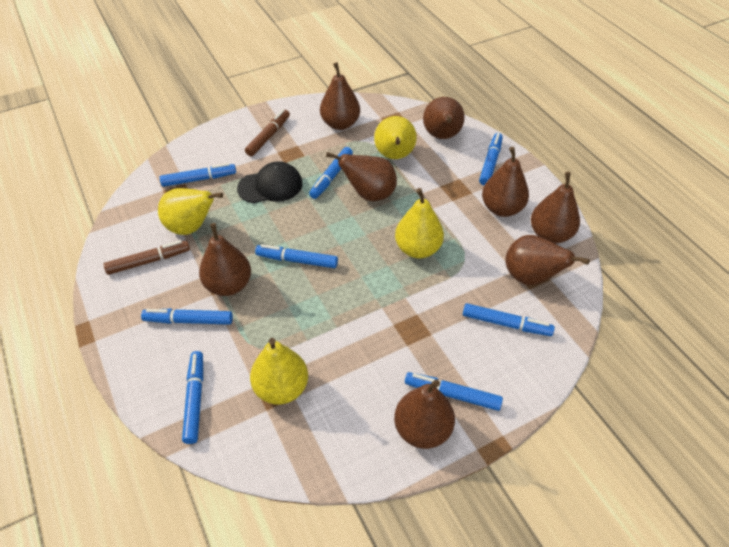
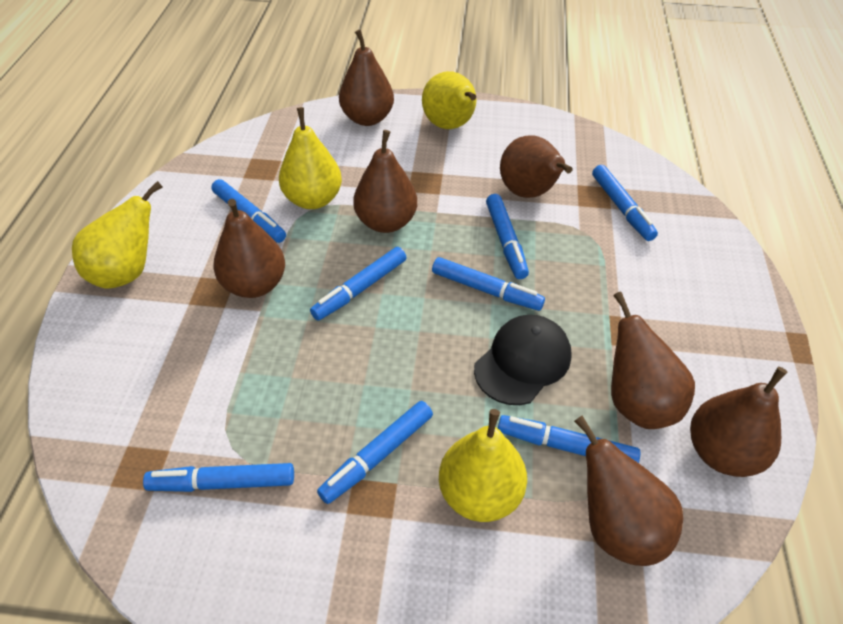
brown marker: [104,240,190,275] [245,109,290,156] = 2 -> none = 0
brown pear: [199,223,251,296] [320,62,360,130] [326,152,397,201] [394,379,455,449] [423,97,465,139] [482,147,529,217] [505,235,590,285] [531,172,580,243] = 8 -> [214,199,285,298] [339,30,394,126] [353,130,417,233] [500,135,573,198] [574,416,683,566] [611,292,695,429] [690,367,787,477] = 7

